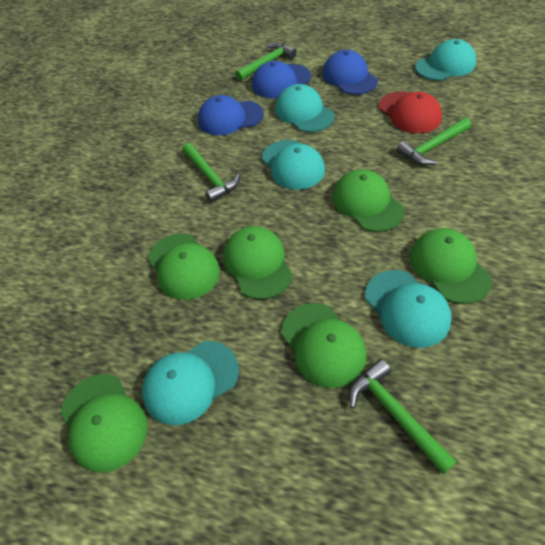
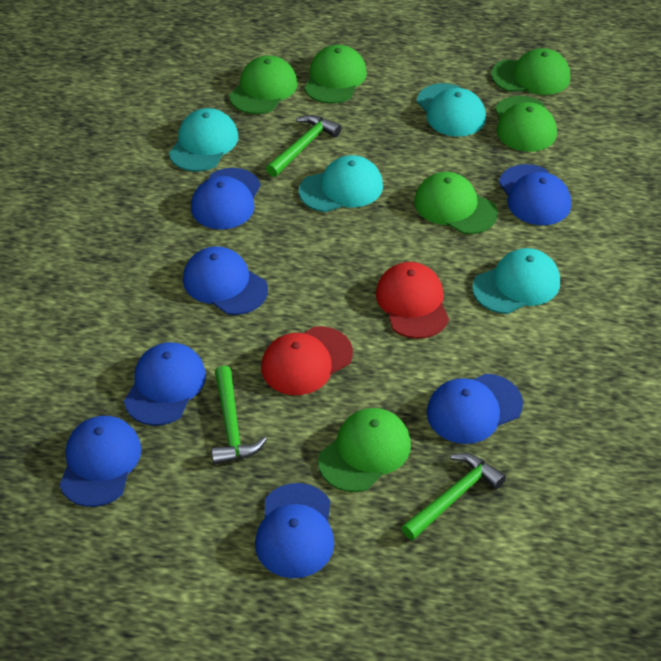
blue cap: [198,95,264,135] [252,61,311,98] [322,50,378,95] = 3 -> [59,416,141,507] [124,342,206,426] [183,246,268,315] [191,168,261,230] [255,483,334,578] [427,374,523,444] [499,164,571,225] = 7
green hammer: [182,143,240,203] [235,43,297,81] [349,359,457,474] [397,118,471,165] = 4 -> [211,366,267,465] [266,115,342,177] [401,453,506,540] = 3
red cap: [378,91,442,133] = 1 -> [261,326,353,395] [376,262,449,339] = 2
turquoise cap: [142,341,239,425] [262,140,325,190] [275,84,334,132] [365,270,452,348] [415,39,476,81] = 5 -> [169,108,238,172] [299,155,383,212] [417,83,486,137] [472,248,560,314] = 4

